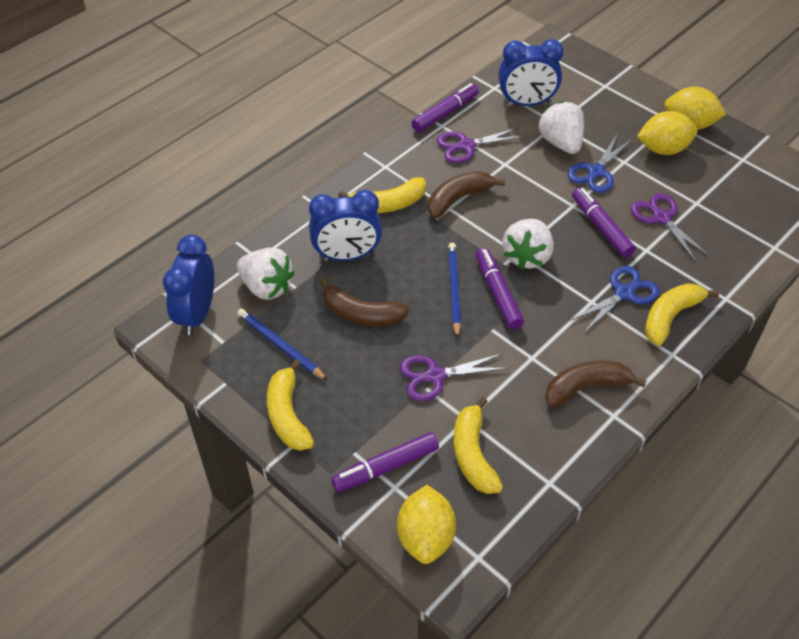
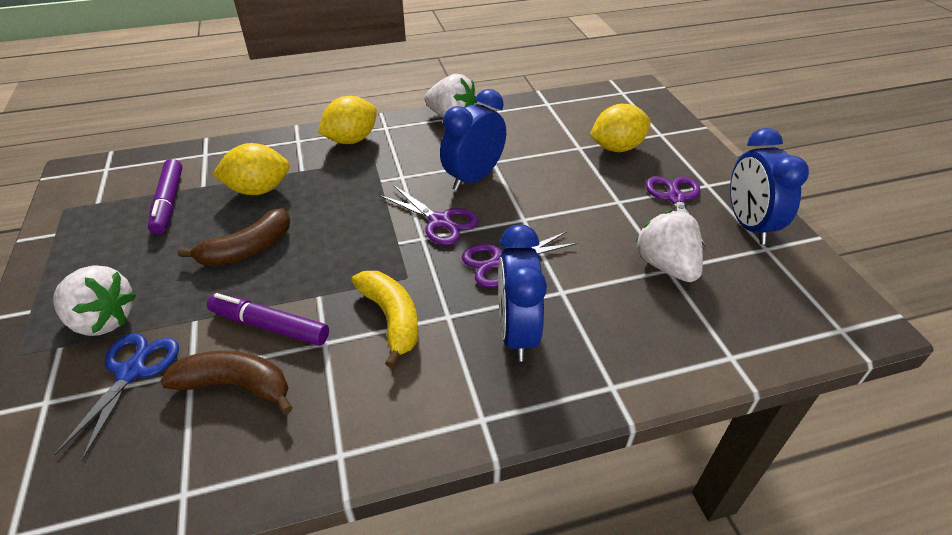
blue pencil: [237,308,327,380] [448,243,461,339] = 2 -> none = 0
blue scissors: [568,135,632,193] [570,266,659,333] = 2 -> [54,333,179,461] = 1
brown banana: [320,277,409,326] [428,171,505,218] [545,360,646,408] = 3 -> [160,351,293,415] [177,208,290,266] = 2
purple marker: [331,432,439,492] [412,83,479,132] [476,248,524,329] [572,187,636,258] = 4 -> [148,159,182,234] [207,293,329,346] = 2
yellow banana: [267,359,314,451] [338,177,426,213] [454,397,503,494] [645,283,719,346] = 4 -> [352,271,418,368] = 1

